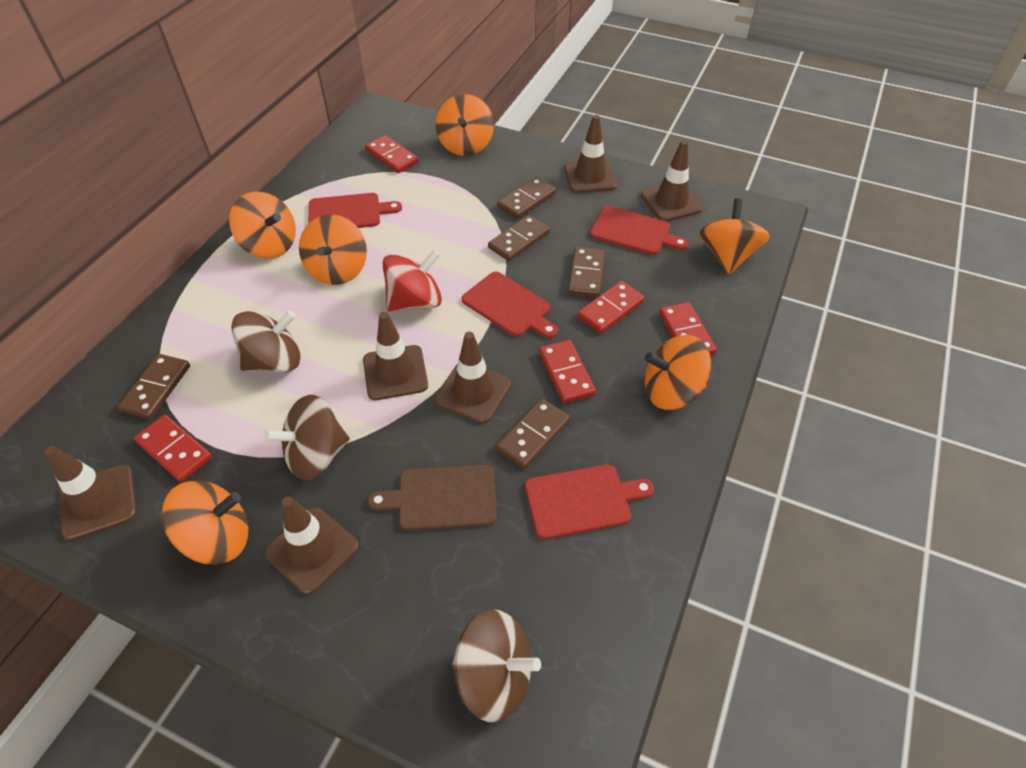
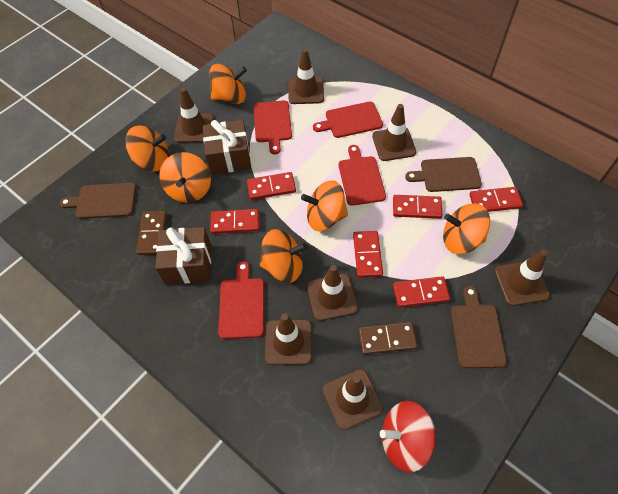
brown cutting board: [368,464,497,531] = 1 -> [60,183,136,219] [405,157,482,192] [451,286,507,368] = 3
brown domino: [118,354,190,419] [488,215,550,261] [496,399,570,469] [497,177,556,219] [567,247,605,297] = 5 -> [136,211,167,255] [359,322,417,355] = 2
brown gift: none = 0 -> [156,227,211,285] [203,120,251,175] = 2
brown spinning top: [231,311,300,372] [264,395,350,480] [452,609,541,722] = 3 -> none = 0
brown traffic cone: [44,446,137,541] [264,497,359,595] [363,312,428,400] [435,332,511,423] [564,115,617,193] [641,140,703,222] = 6 -> [174,88,214,143] [265,314,312,365] [289,49,324,104] [307,265,358,321] [322,369,383,430] [372,104,416,161] [495,250,550,306] = 7
red domino: [134,415,212,482] [365,135,419,173] [539,340,596,404] [578,281,645,334] [659,302,717,355] = 5 -> [210,209,259,234] [247,172,296,200] [353,231,383,278] [393,195,443,219] [393,276,450,308] [469,187,523,212] = 6

